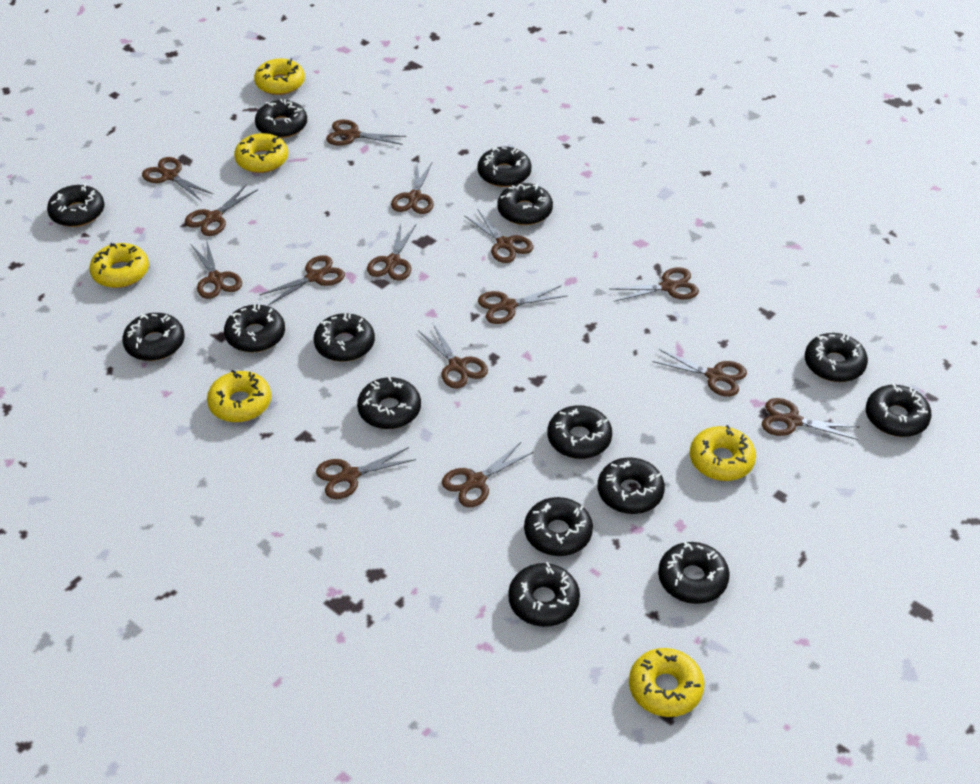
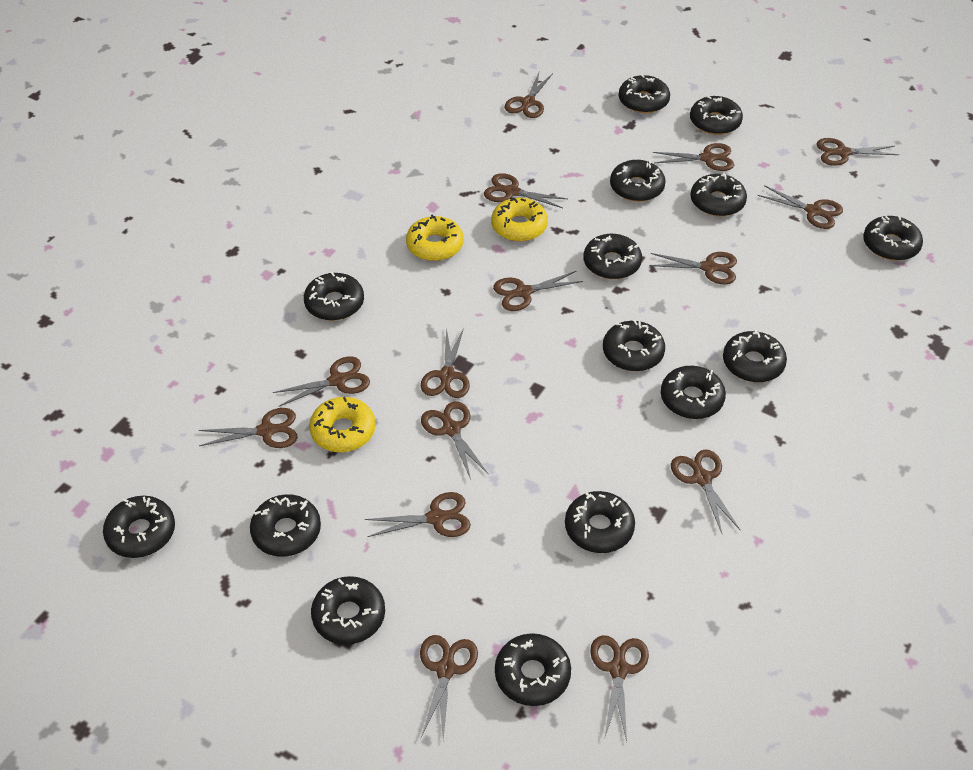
yellow donut: [89,243,149,288] [207,370,271,422] [234,133,288,173] [254,58,305,95] [629,648,704,717] [690,425,756,481] = 6 -> [309,397,376,452] [406,214,464,261] [491,197,548,242] = 3

